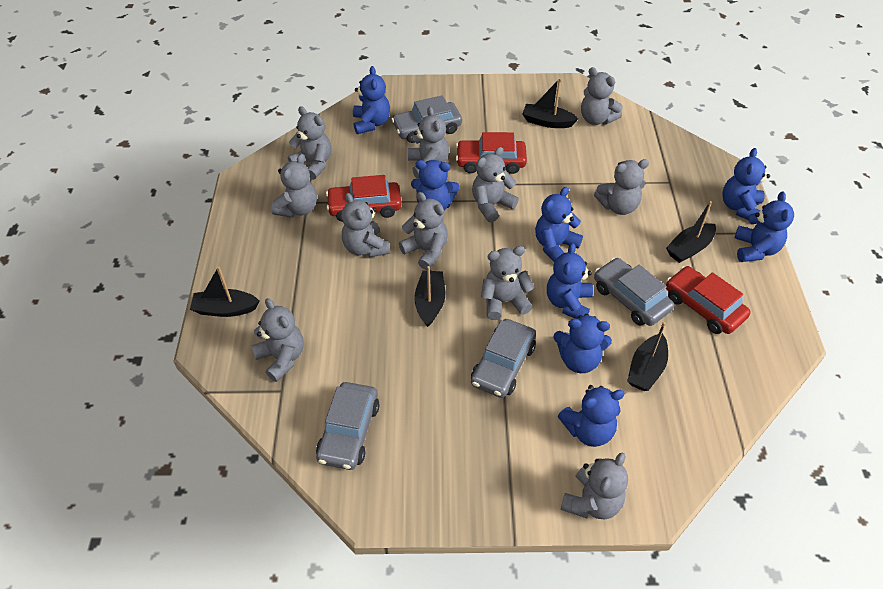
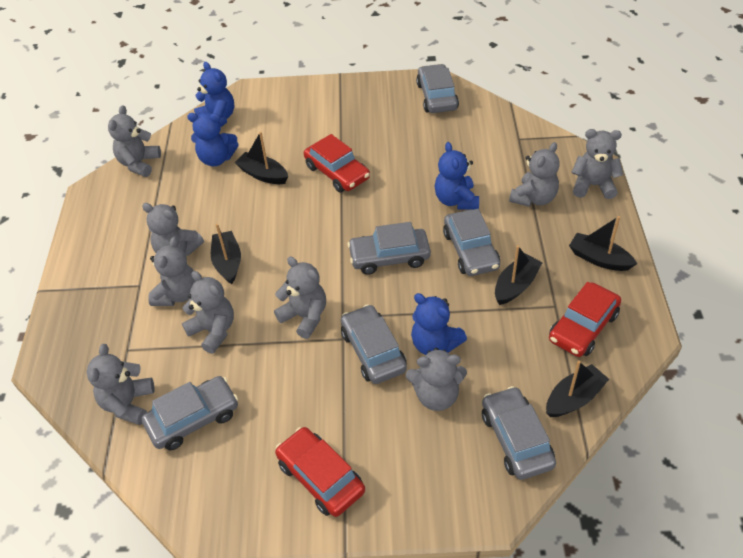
blue teddy bear: [353,66,390,134] [411,160,460,210] [535,187,583,262] [547,243,593,319] [554,314,612,373] [558,385,625,447] [723,148,770,220] [735,191,794,262] = 8 -> [187,112,239,166] [194,62,234,127] [411,293,467,355] [435,142,479,210] = 4
grey car: [316,382,379,470] [391,95,462,143] [471,319,536,398] [594,258,674,326] = 4 -> [141,376,238,451] [341,304,407,384] [347,222,431,275] [416,64,459,113] [443,209,500,276] [482,386,556,480] = 6
grey teddy bear: [252,298,304,382] [271,154,317,218] [288,106,331,180] [342,193,390,258] [399,192,448,270] [408,107,449,179] [472,147,519,222] [481,246,535,320] [561,452,628,519] [581,67,623,125] [594,159,649,215] = 11 -> [87,344,154,425] [108,105,161,177] [142,203,204,256] [148,237,196,306] [182,271,234,354] [274,257,326,339] [406,348,467,411] [509,142,559,207] [571,129,623,199] = 9

